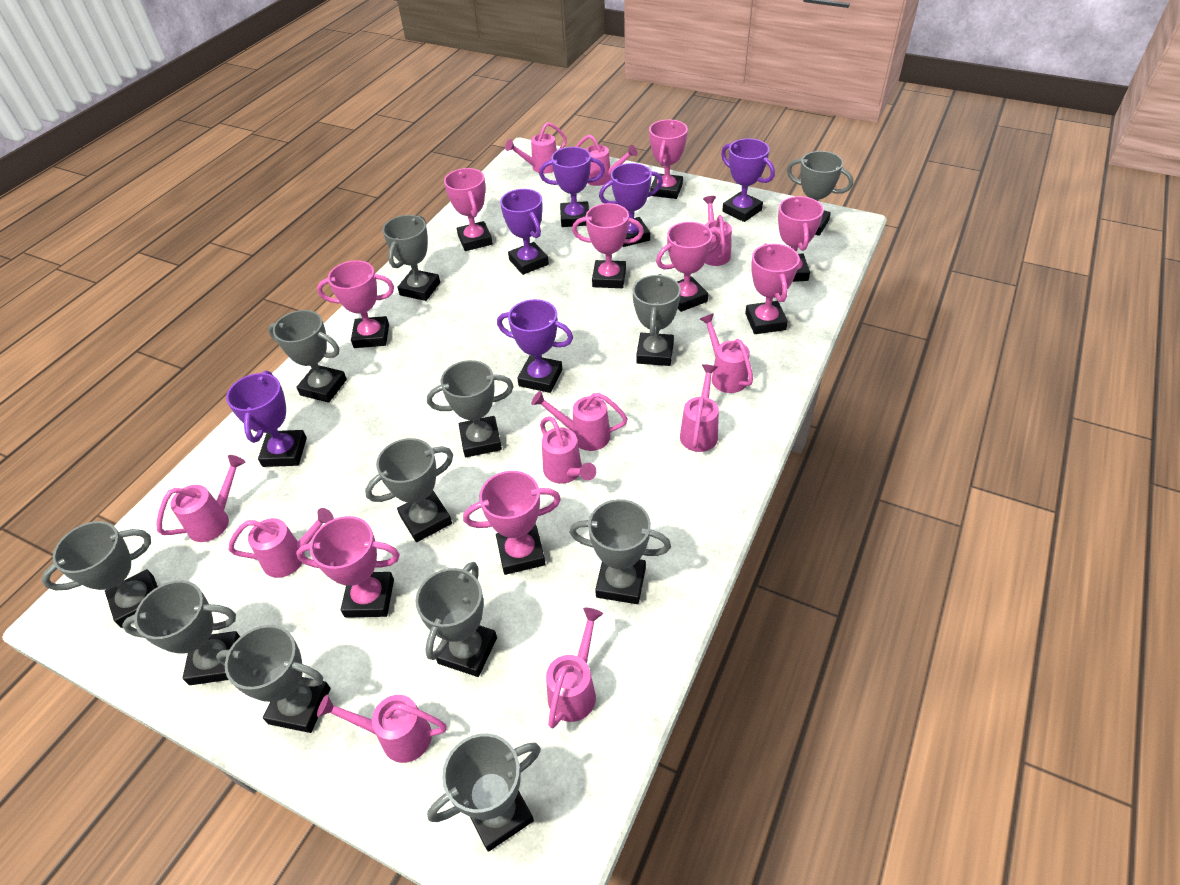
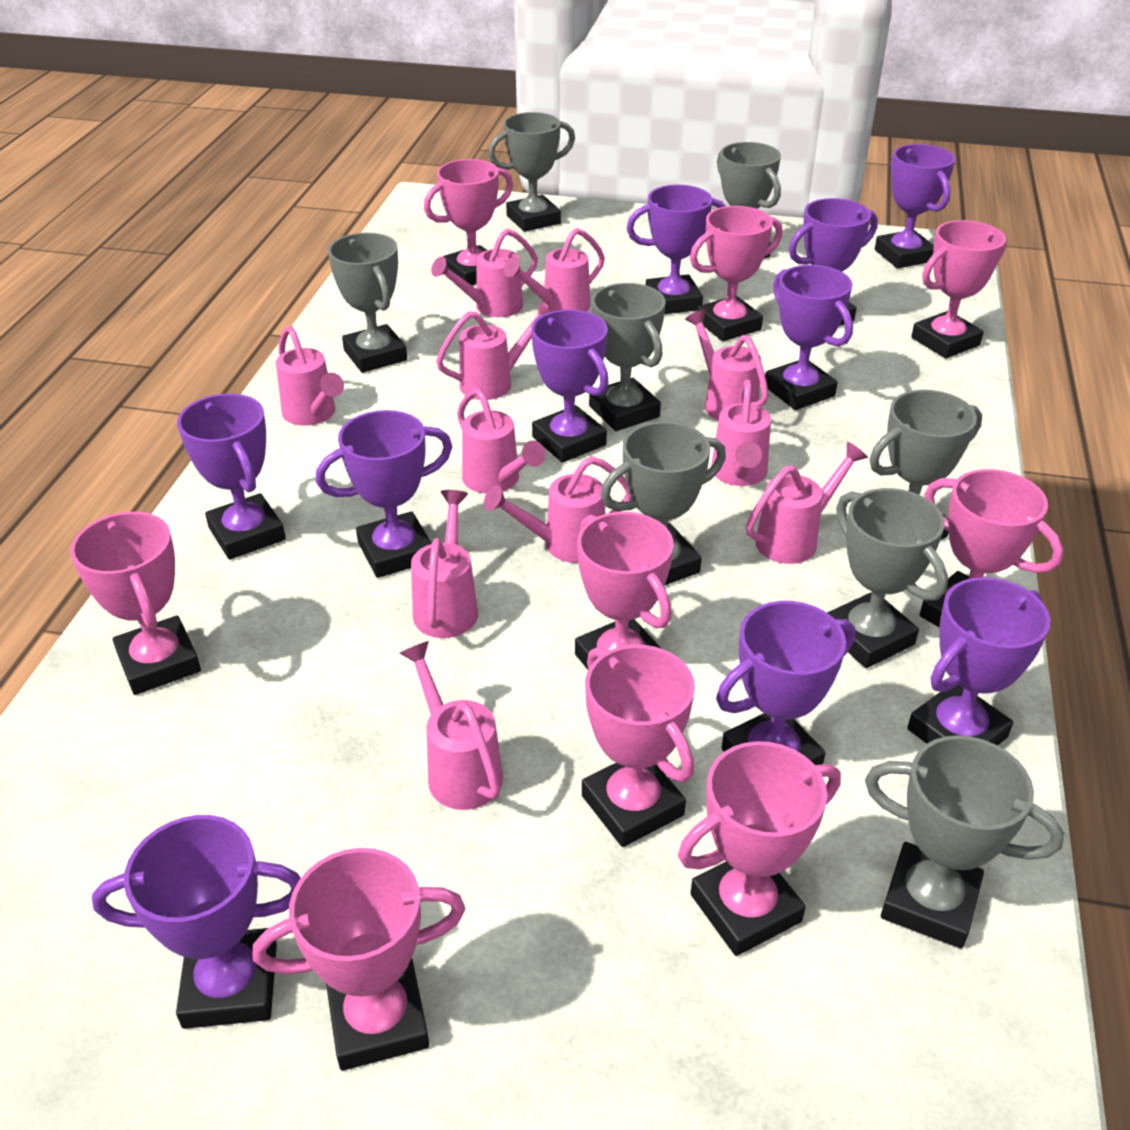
grey trophy: [41,521,158,628] [122,580,240,685] [216,625,331,733] [268,310,347,403] [365,438,453,542] [383,215,440,301] [415,562,497,677] [427,360,514,457] [427,733,541,852] [569,499,671,604] [633,274,681,366] [787,151,853,236] = 12 -> [328,233,407,373] [488,112,575,232] [589,283,665,431] [601,421,726,586] [717,142,781,259] [827,488,948,668] [865,735,1064,948] [869,390,982,540] = 8
purple trophy: [226,371,307,467] [497,299,573,393] [500,189,549,275] [539,147,605,227] [599,163,663,247] [721,138,775,222] = 6 -> [92,815,301,1029] [177,394,286,560] [316,410,452,578] [531,309,609,463] [626,185,726,314] [716,601,855,765] [765,265,853,410] [789,198,878,326] [875,144,955,268] [907,577,1051,746] = 10

